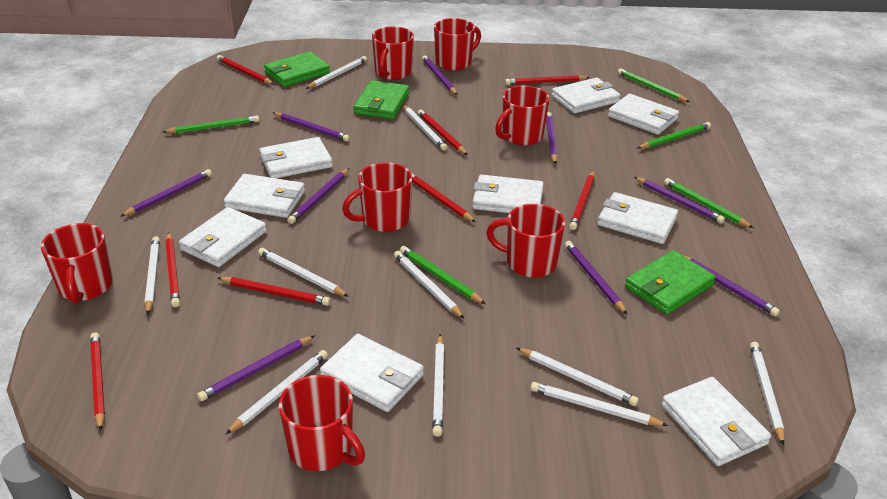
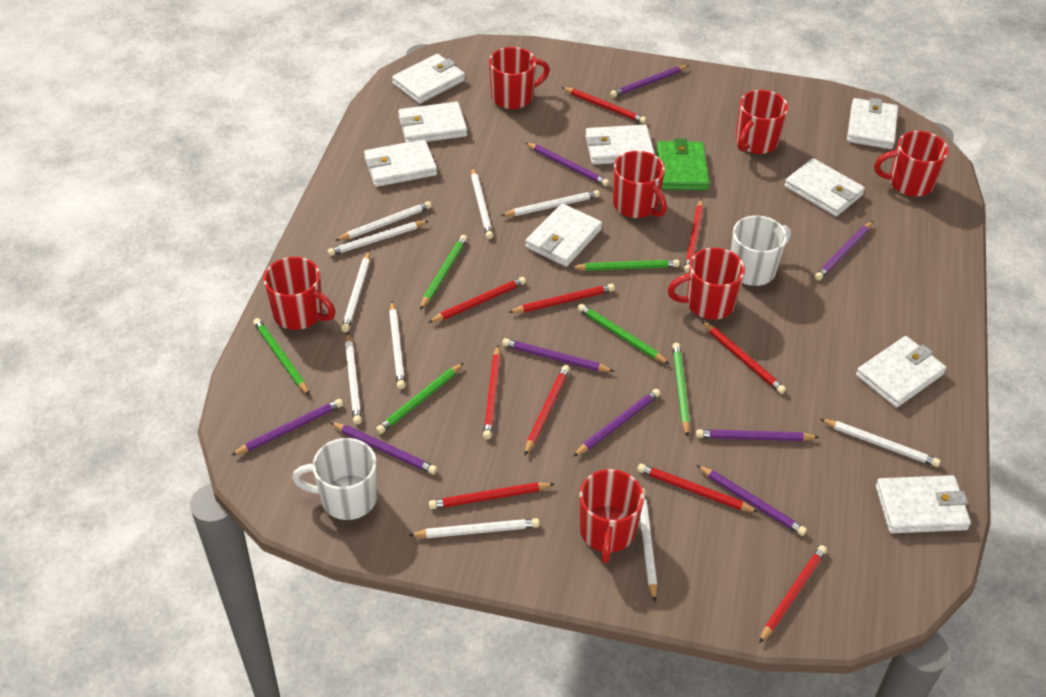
green pencil: [163,116,259,133] [400,246,486,304] [618,69,690,102] [638,122,711,149] [664,178,753,228] = 5 -> [253,318,310,396] [376,363,463,434] [420,235,467,310] [570,260,680,271] [577,304,669,364] [672,343,690,437] = 6
green wallet: [264,51,330,87] [353,80,409,119] [625,250,716,315] = 3 -> [656,138,709,190] = 1
red pencil: [90,332,105,431] [165,232,180,307] [217,55,274,85] [218,277,330,306] [412,174,476,222] [418,109,468,155] [505,75,590,85] [569,171,594,230] = 8 -> [428,277,526,323] [429,482,554,509] [483,345,500,439] [508,284,615,313] [525,365,570,455] [562,87,647,124] [637,464,758,512] [684,198,703,273] [702,321,786,394] [759,545,827,643] = 10
white mug: none = 0 -> [292,438,377,520] [731,215,791,286] = 2

